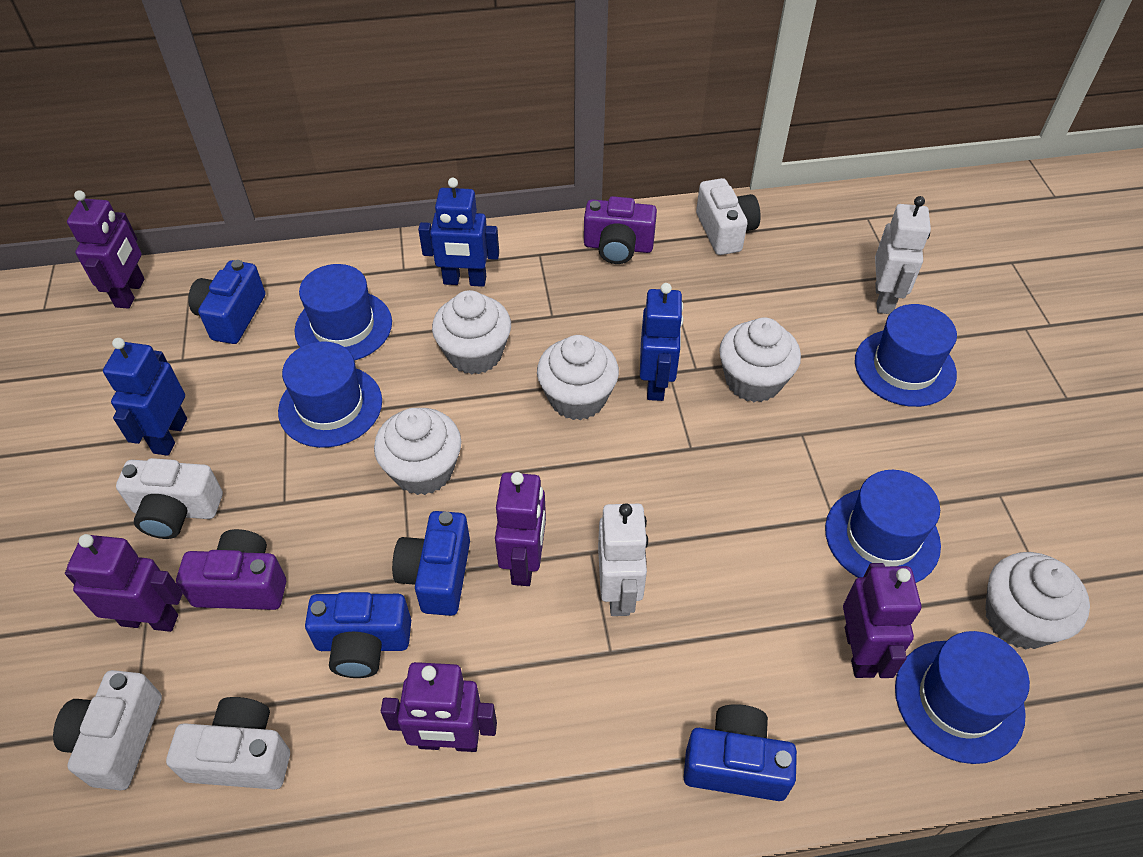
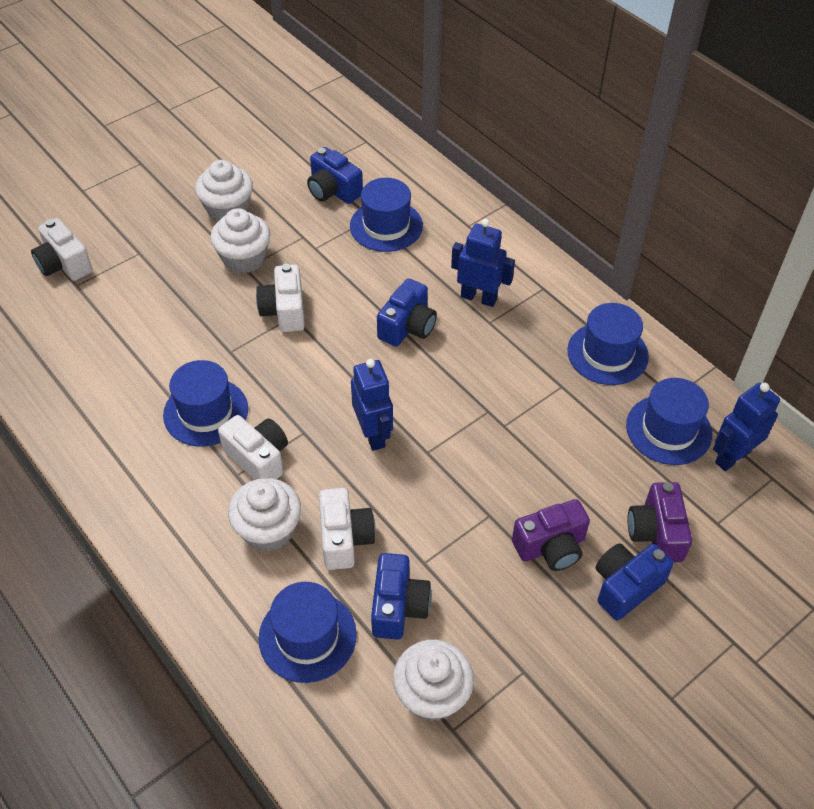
purple robot: [65,534,183,632] [67,190,144,309] [381,662,497,752] [495,472,546,586] [843,563,921,678] = 5 -> none = 0
white cupcake: [374,408,461,495] [432,290,511,374] [537,335,619,420] [719,317,801,402] [985,552,1090,650] = 5 -> [195,160,253,222] [210,208,270,273] [228,478,301,552] [393,640,474,722] = 4
white robot: [598,503,648,616] [875,196,931,314] = 2 -> none = 0

